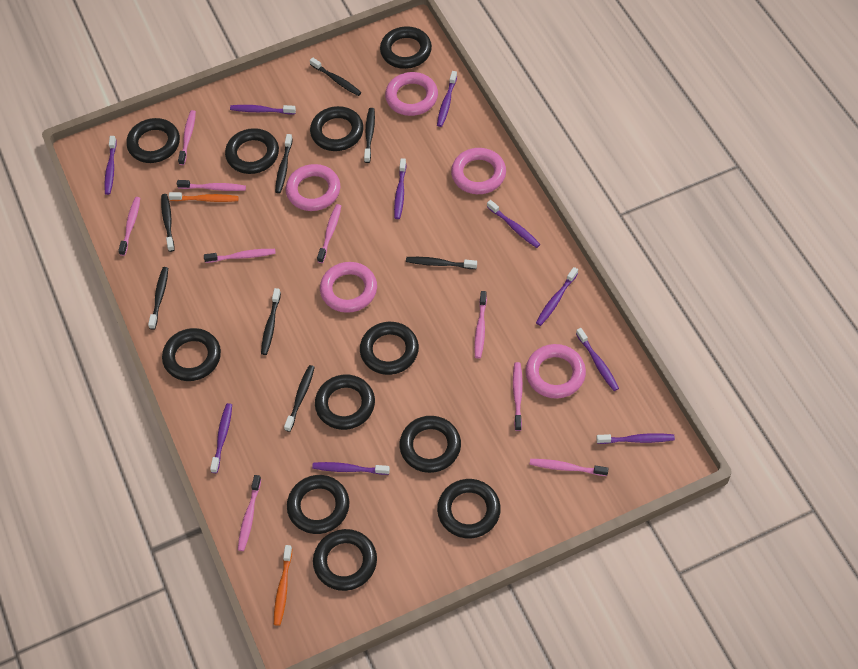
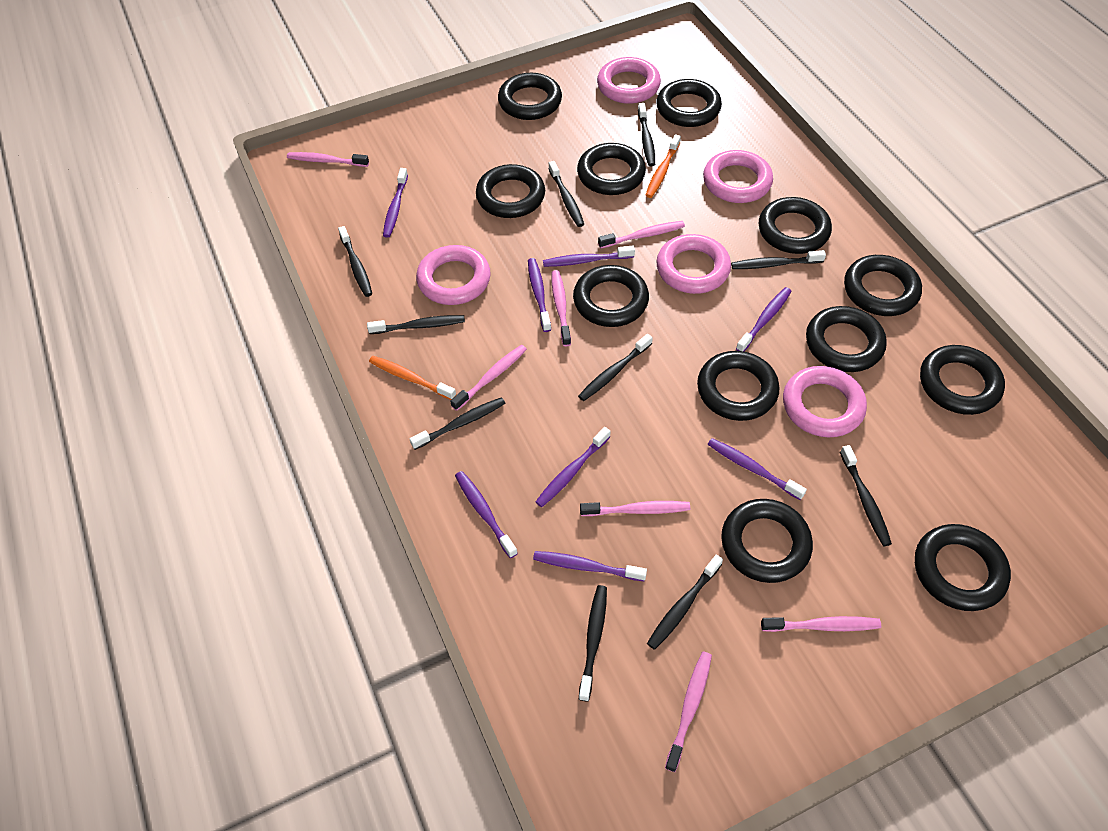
black ring: [126,118,180,163] [162,328,221,381] [225,128,279,174] [287,475,349,534] [310,106,364,151] [313,529,377,591] [315,375,375,430] [360,322,419,375] [380,26,432,69] [400,416,461,473] [437,479,501,538] = 11 -> [476,164,545,218] [498,73,562,120] [573,265,649,327] [577,143,646,195] [656,79,722,127] [697,351,779,421] [721,499,813,583] [759,197,832,254] [806,306,887,372] [844,255,922,316] [915,524,1011,611] [920,345,1005,415] = 12
black toothbrush: [148,267,168,330] [161,194,174,252] [261,288,281,355] [275,134,293,193] [284,365,315,432] [310,57,362,96] [364,108,375,163] [406,257,477,269] = 8 -> [338,226,372,297] [367,315,465,334] [410,397,505,450] [549,161,584,227] [578,334,653,401] [579,585,607,702] [638,103,655,166] [647,554,723,650] [731,250,826,269] [840,445,892,546] = 10
pink toothbrush: [118,197,140,256] [177,180,246,191] [178,110,196,165] [204,249,276,263] [238,475,261,551] [317,204,341,263] [474,291,487,359] [513,362,523,431] [530,459,609,476] = 9 -> [287,152,369,167] [450,345,527,411] [552,270,571,346] [580,501,690,516] [598,221,685,249] [665,651,712,772] [761,616,881,632] = 7
purple toothbrush: [104,136,117,195] [210,403,232,473] [230,105,296,114] [312,462,390,475] [394,158,406,219] [437,71,457,127] [487,200,540,248] [536,267,578,326] [576,328,619,391] [596,433,675,444] = 10 -> [383,168,408,237] [455,471,518,558] [528,258,551,332] [533,551,647,581] [535,427,611,507] [543,246,635,267] [708,438,807,500] [736,287,792,352] = 8

